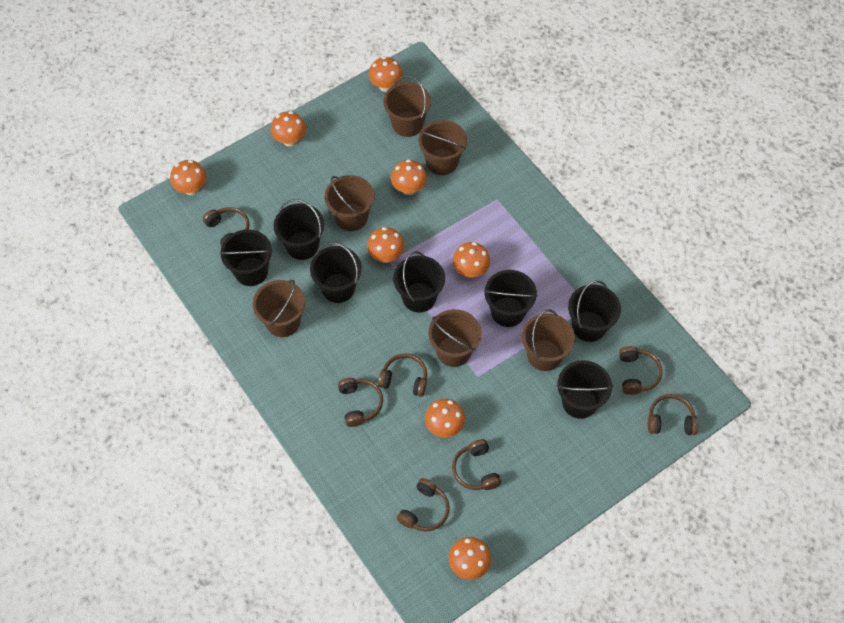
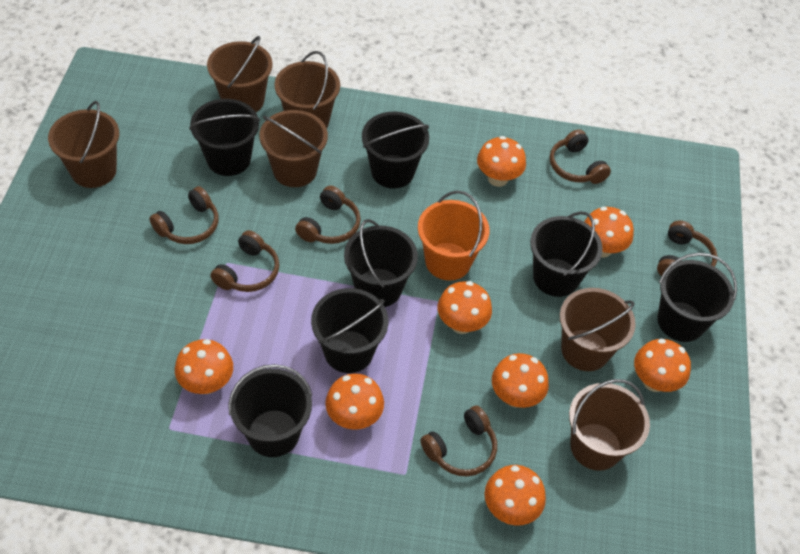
brown headphones: [203,207,250,246] [338,378,383,427] [378,353,427,397] [397,478,450,532] [452,439,501,490] [619,346,662,395] [648,394,698,435] = 7 -> [149,186,219,244] [210,230,279,292] [295,186,361,244] [420,405,497,476] [550,129,611,184] [657,220,718,276] = 6
orange bucket: none = 0 -> [418,191,490,281] = 1

